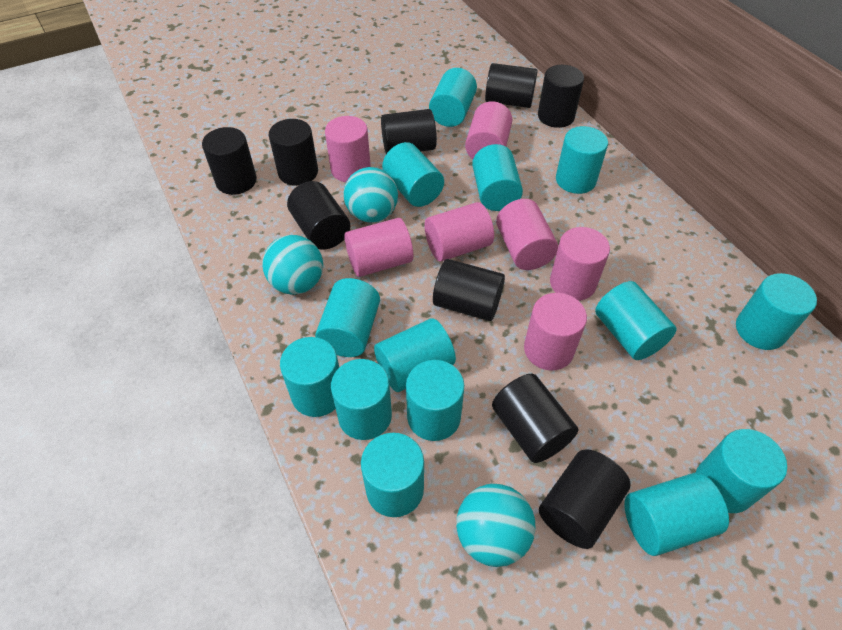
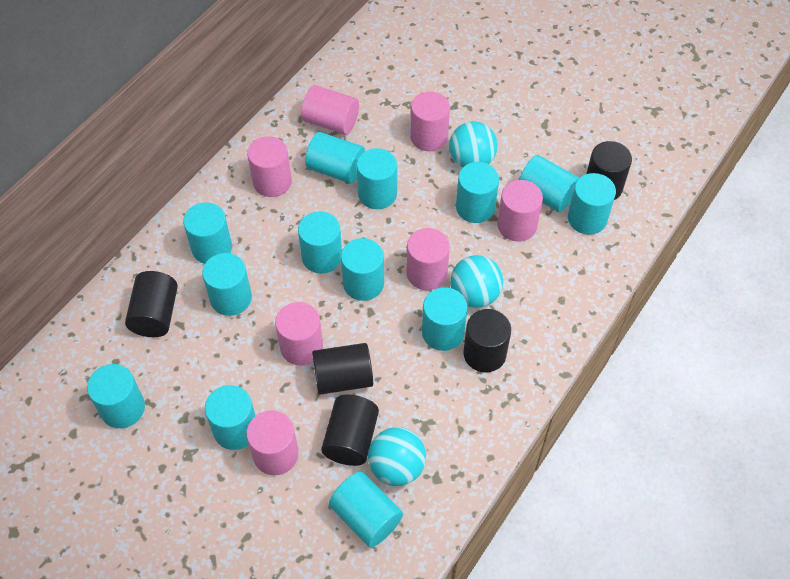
black cylinder: [202,127,257,195] [269,119,318,186] [287,181,350,250] [381,109,437,154] [433,259,505,321] [485,63,537,108] [492,374,578,463] [538,65,584,128] [539,449,631,549] = 9 -> [125,271,178,337] [312,343,373,395] [321,394,379,466] [463,309,511,373] [586,141,632,200] = 5
turquoise cylinder: [280,337,339,417] [315,278,380,357] [331,359,392,440] [361,433,424,517] [374,318,456,392] [382,142,444,207] [406,360,464,441] [429,68,477,127] [472,144,523,211] [556,126,608,194] [595,281,677,360] [624,473,729,556] [696,429,787,513] [736,273,817,350] = 14 -> [87,364,145,428] [183,203,232,264] [202,253,252,316] [205,385,256,450] [298,211,342,274] [305,132,365,183] [329,472,403,547] [341,238,384,301] [357,148,397,209] [422,287,467,351] [456,162,499,223] [519,155,579,212] [568,173,616,235] = 13

